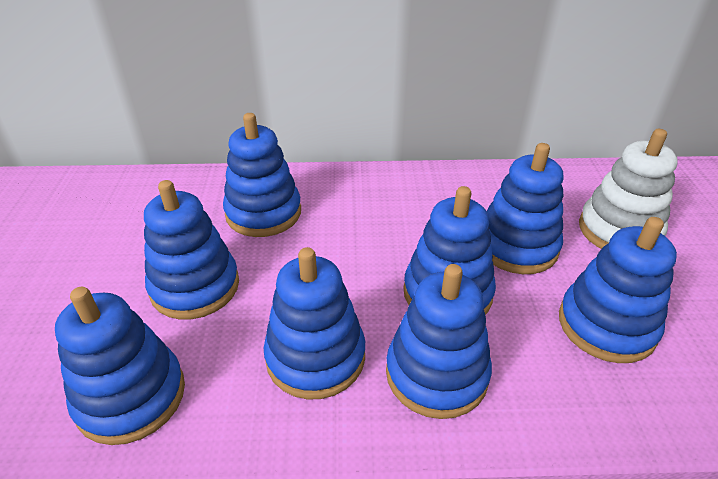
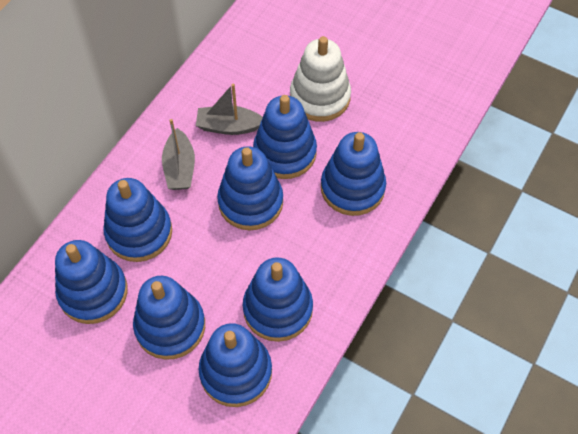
grey boat: none = 0 -> [162,119,195,190] [196,83,263,135] = 2

